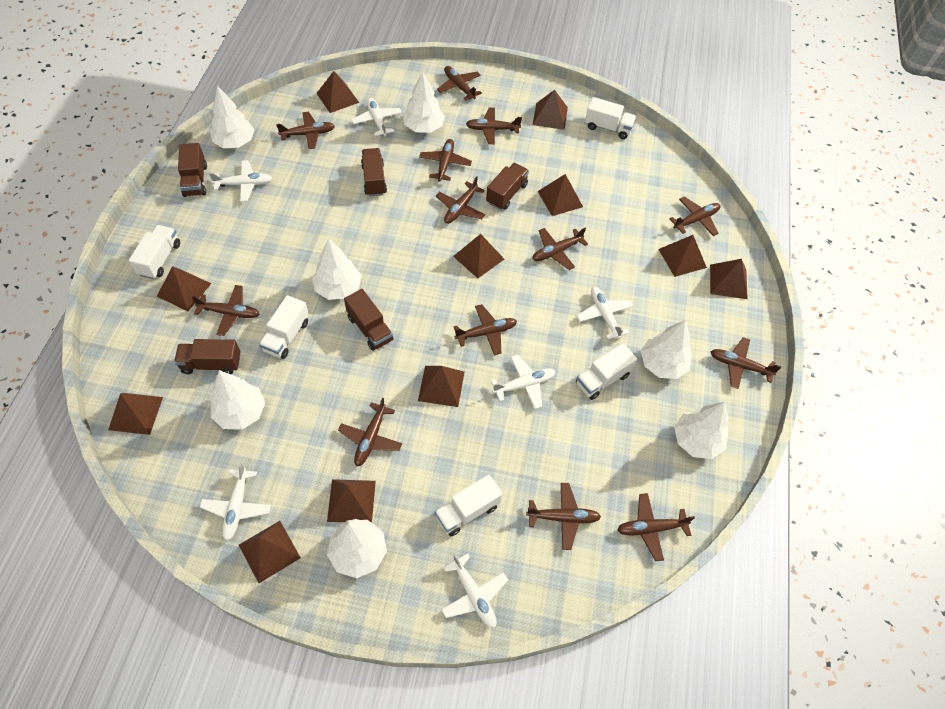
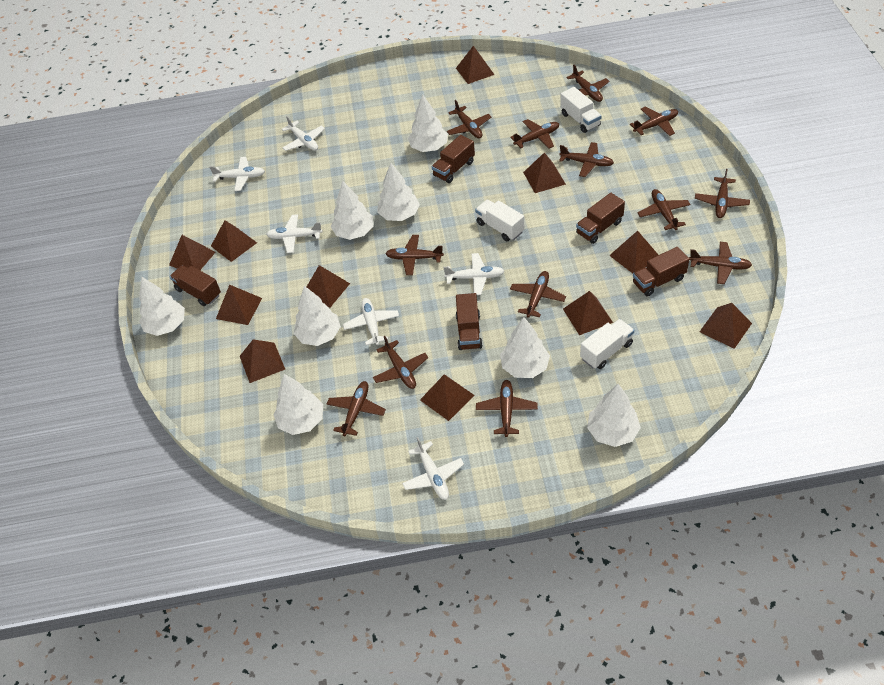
white tree: [210,86,255,148] [211,370,265,430] [312,238,361,300] [327,519,387,578] [403,71,445,133] [641,320,692,379] [674,402,728,459] = 7 -> [139,277,185,336] [274,374,323,435] [294,286,341,346] [331,181,373,240] [377,163,420,221] [408,95,448,152] [500,317,550,378] [587,384,641,447] = 8
white truck: [129,225,180,279] [259,295,309,359] [435,475,502,536] [576,343,637,400] [585,97,636,139] = 5 -> [475,200,524,241] [560,87,601,133] [580,319,634,369] = 3

